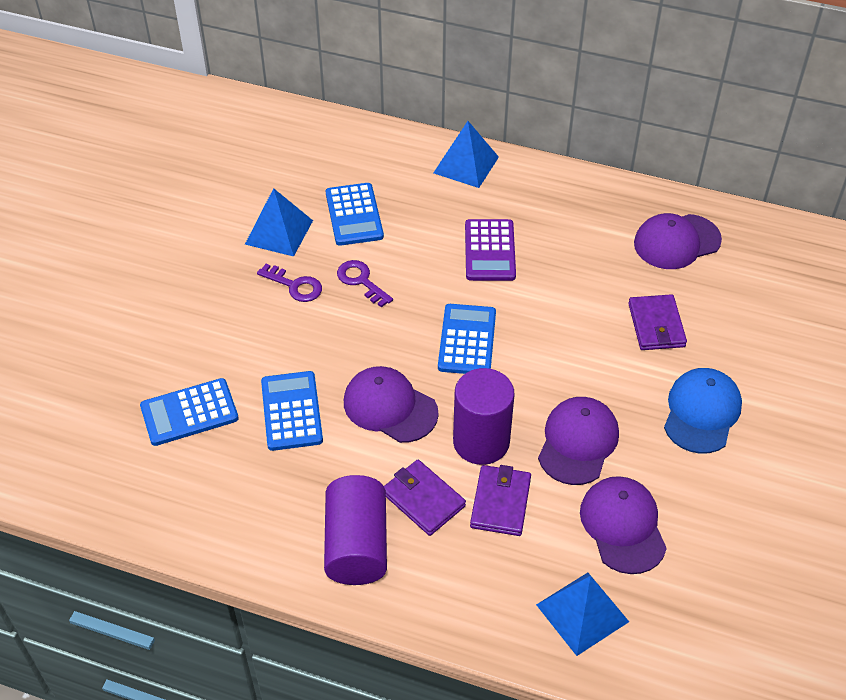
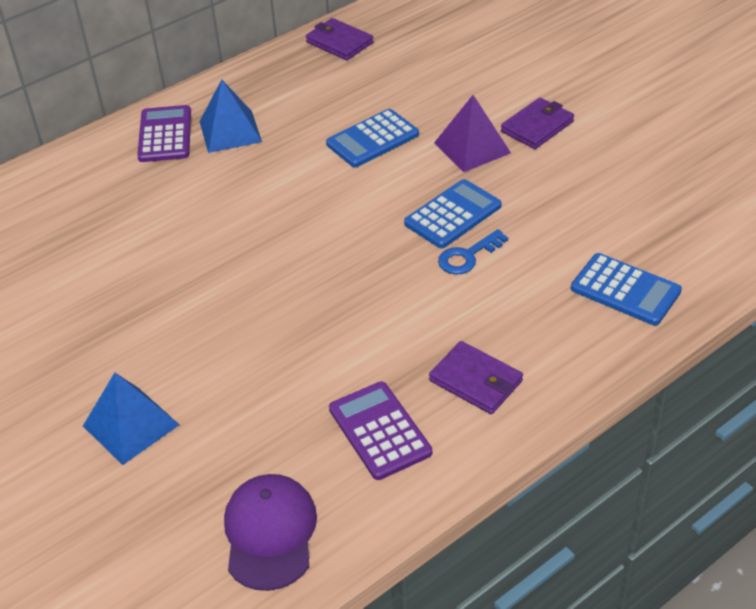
blue calculator: [140,378,239,446] [261,371,323,451] [326,183,384,246] [438,304,496,374] = 4 -> [326,109,419,167] [404,179,502,248] [571,253,682,325] = 3
blue cap: [664,368,742,454] = 1 -> none = 0
blue key: none = 0 -> [438,229,508,275] = 1
blue pyramid: [245,188,313,257] [434,121,499,188] [536,573,629,656] = 3 -> [83,373,179,465] [199,80,262,153] = 2
purple calculator: [465,219,516,281] = 1 -> [137,105,191,162] [329,381,432,480] = 2
purple cap: [344,366,439,443] [538,397,619,485] [580,476,667,574] [634,213,722,269] = 4 -> [224,474,317,591] = 1
purple cylinder: [324,475,387,585] [453,368,515,465] = 2 -> none = 0
purple key: [257,264,322,302] [337,260,393,307] = 2 -> none = 0
purple pyramid: none = 0 -> [434,95,511,172] = 1

